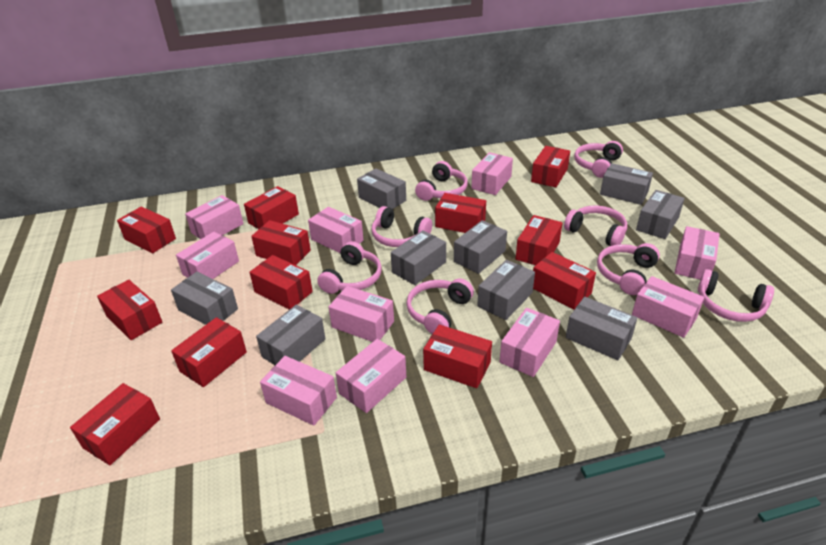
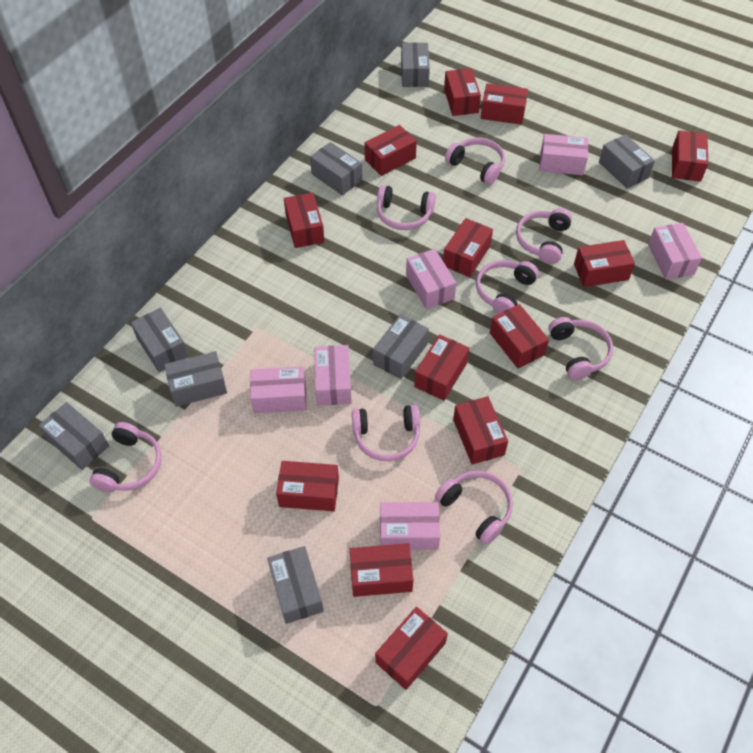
grey box: [171,272,238,325] [256,305,326,365] [357,168,406,209] [391,230,446,285] [454,220,507,274] [477,260,535,320] [566,297,637,360] [600,163,653,205] [636,190,685,239] = 9 -> [38,402,109,470] [131,308,189,372] [164,351,227,407] [267,546,324,624] [310,142,362,195] [373,314,429,379] [401,42,430,87] [599,134,655,189] = 8
pink box: [176,232,239,279] [185,195,244,239] [260,356,337,426] [308,207,363,253] [329,286,394,342] [336,339,406,413] [472,152,513,195] [499,308,560,377] [632,276,704,338] [675,226,720,279] = 10 -> [250,366,306,413] [314,345,352,406] [380,502,440,550] [406,249,456,309] [539,134,588,175] [648,223,702,280] = 6
red box: [70,383,160,465] [97,280,162,340] [117,207,176,253] [171,317,247,387] [244,186,299,229] [250,255,313,310] [251,220,311,265] [423,324,492,388] [435,193,486,233] [516,215,563,265] [531,146,570,187] [533,252,596,310] = 12 -> [276,461,339,511] [284,192,324,248] [350,543,413,597] [364,125,417,176] [375,607,448,690] [414,334,469,401] [443,218,493,277] [444,68,481,116] [453,396,508,465] [481,83,528,125] [490,304,549,368] [574,240,635,287] [672,130,708,182] = 13

